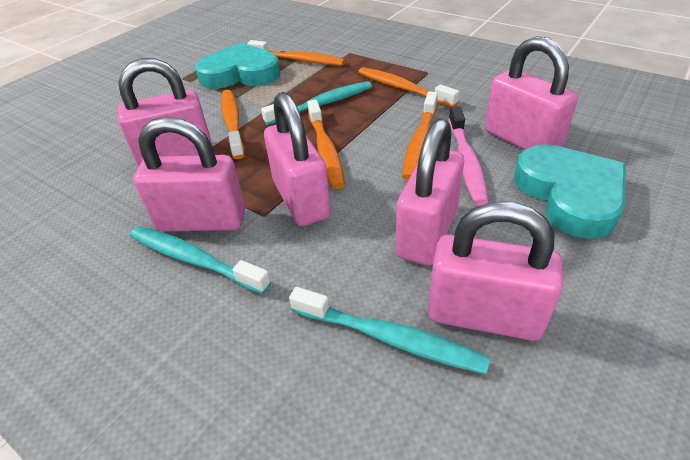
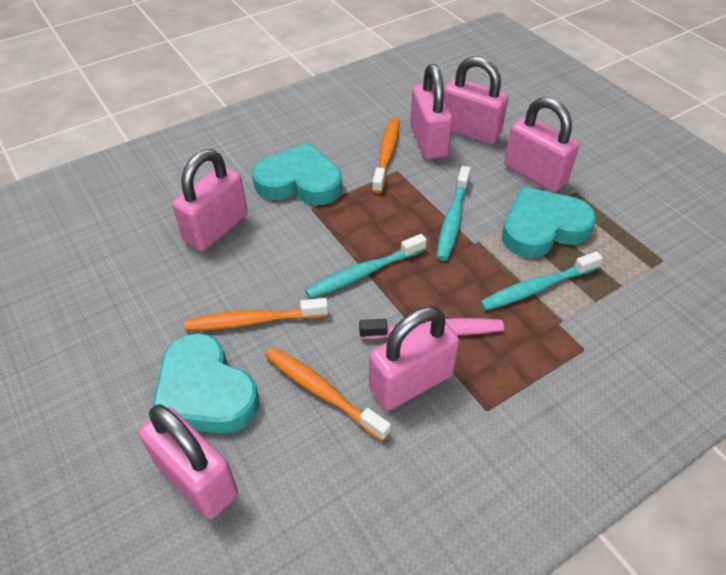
orange toothbrush: [221,90,245,159] [247,40,345,66] [307,100,345,189] [358,67,459,107] [402,91,438,180] = 5 -> [184,298,328,331] [265,347,391,441] [372,118,400,194] = 3
turquoise heart: [195,42,280,89] [514,144,626,239] = 2 -> [152,333,259,434] [252,143,342,205] [502,187,596,258] = 3

